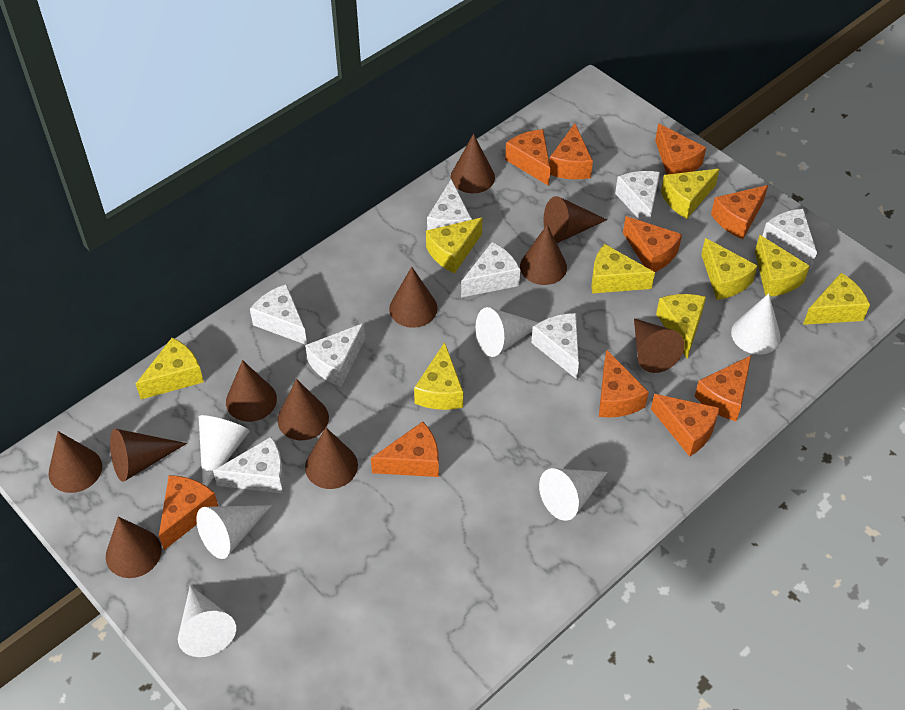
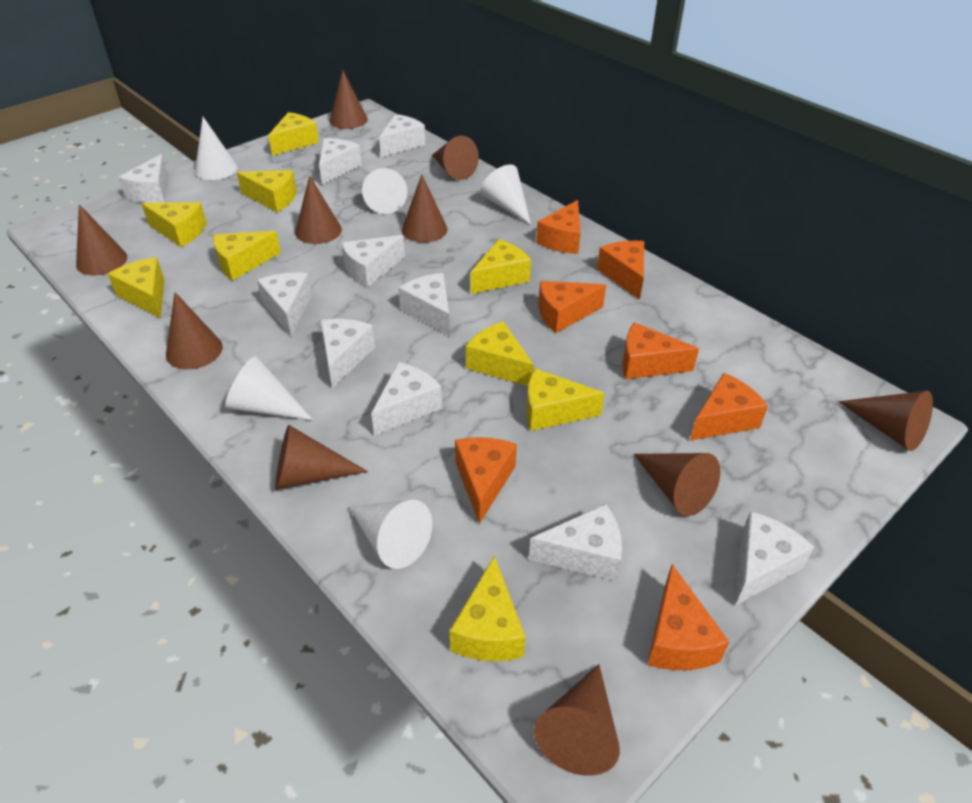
brown cone: [48,431,102,493] [106,516,161,578] [110,429,187,482] [226,360,277,422] [277,379,329,440] [305,428,358,489] [389,267,438,328] [451,134,495,194] [520,224,567,285] [543,196,607,243] [634,318,684,373] = 11 -> [76,204,127,276] [166,292,223,369] [275,425,368,489] [295,175,342,244] [330,70,368,129] [402,174,448,243] [432,136,479,180] [534,664,620,776] [634,453,720,516] [838,391,933,451] = 10
orange cheese: [159,475,218,550] [371,422,439,477] [505,129,550,186] [549,123,593,179] [599,349,649,418] [623,216,682,272] [651,394,720,456] [655,124,706,175] [695,356,751,421] [711,185,768,239] = 10 -> [455,437,517,524] [536,200,581,254] [538,281,606,333] [597,241,644,300] [622,322,699,379] [647,564,729,670] [690,373,768,441] = 7
white cheese: [213,437,285,494] [250,284,307,345] [305,323,365,387] [427,179,472,230] [461,242,520,297] [531,313,579,379] [615,171,660,224] [763,209,817,269] = 8 -> [118,154,168,203] [257,273,312,336] [319,138,362,185] [321,319,375,389] [341,235,405,288] [371,362,442,436] [379,114,426,157] [398,273,450,336] [529,504,622,581] [735,511,814,606] = 10
white cone: [178,585,236,657] [197,505,272,559] [199,415,250,486] [476,307,539,357] [539,468,608,521] [731,293,781,355] = 6 -> [195,117,238,180] [225,356,313,420] [349,500,432,569] [362,168,408,214] [480,164,531,225] = 5

